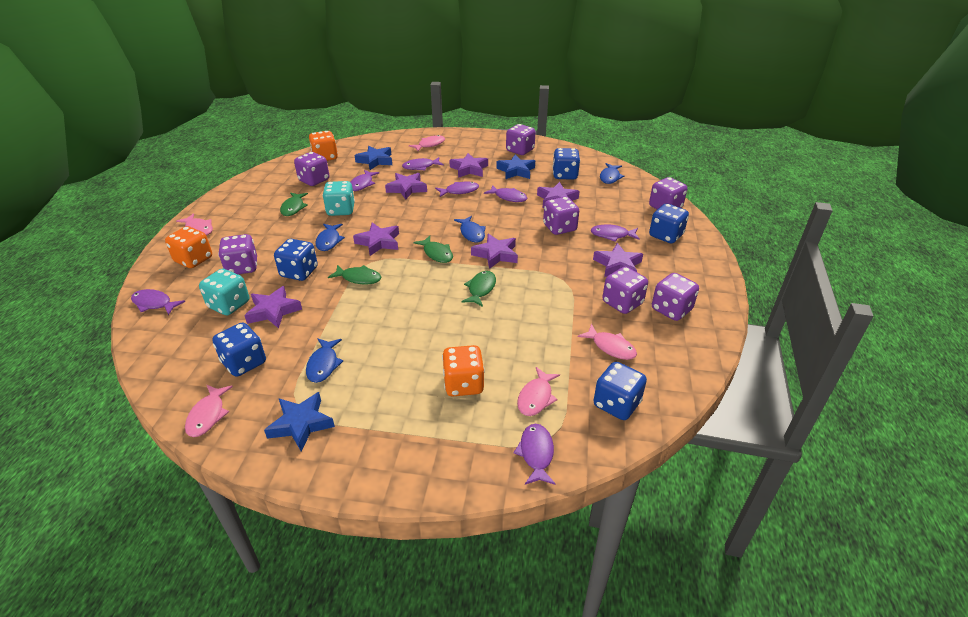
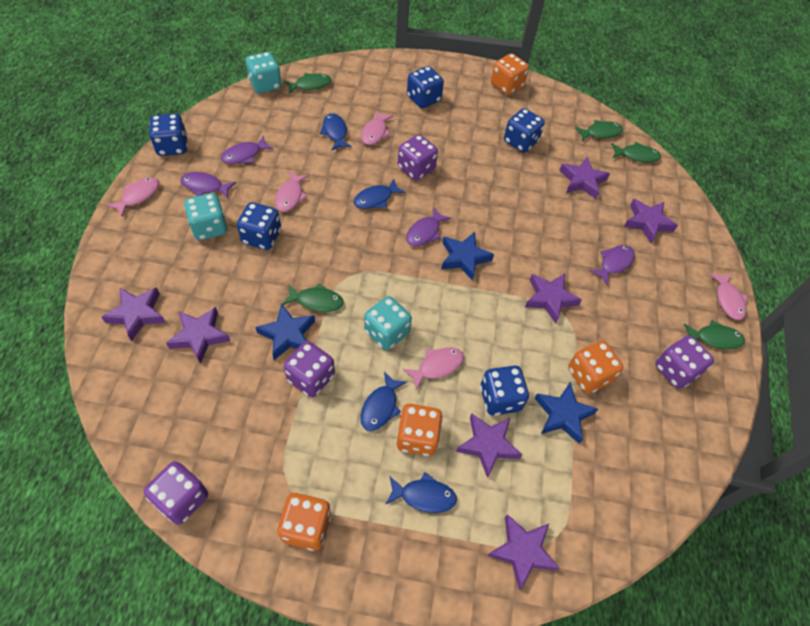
green fish: [280,192,308,216] [328,265,381,284] [413,236,453,263] [461,271,496,307] = 4 -> [282,283,344,312] [283,73,332,94] [575,120,623,141] [611,142,661,163] [684,320,745,350] = 5
orange dice: [165,226,212,268] [309,131,338,161] [442,345,485,396] = 3 -> [277,492,331,551] [396,404,443,456] [491,53,529,95] [568,341,623,393] = 4
purple dice: [218,234,257,274] [294,152,329,186] [506,124,536,155] [543,197,579,235] [602,267,648,314] [649,177,687,209] [652,273,699,321] = 7 -> [144,461,208,525] [284,341,335,397] [398,134,438,181] [655,335,714,389] = 4
purple fish: [131,289,185,315] [351,170,379,191] [402,157,444,170] [435,182,479,197] [484,185,527,202] [514,424,556,485] [590,224,640,242] = 7 -> [180,172,236,199] [221,136,273,164] [406,207,451,246] [589,245,635,285] = 4
turquoise dice: [199,269,249,315] [322,181,355,216] = 2 -> [184,193,227,240] [246,52,282,93] [364,296,412,350] = 3

